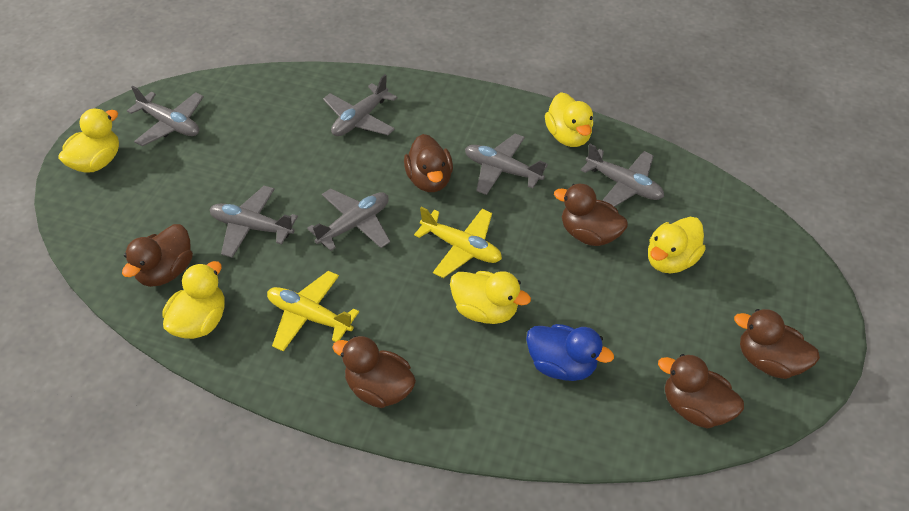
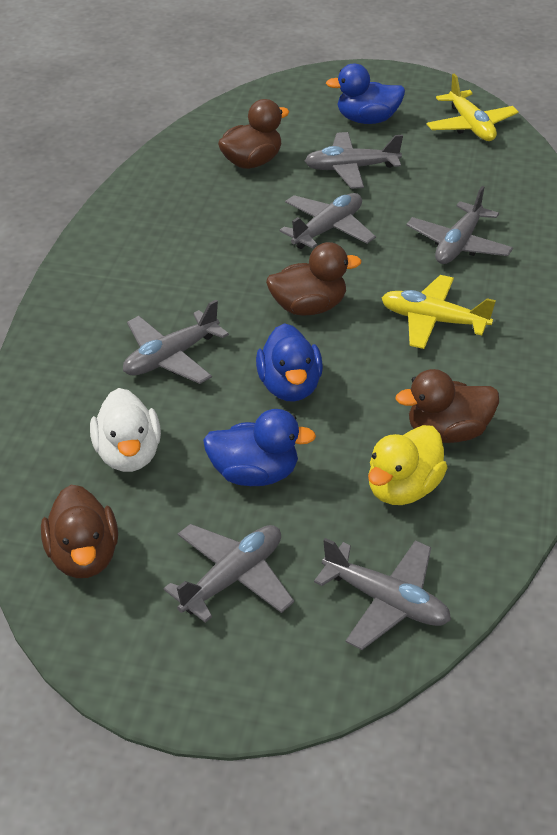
blue duck: [526,324,614,381] = 1 -> [203,409,316,486] [256,323,323,402] [326,64,405,124] = 3
brown duck: [122,224,193,287] [332,336,416,408] [404,134,453,192] [554,184,628,246] [658,354,744,429] [734,309,820,379] = 6 -> [41,485,118,578] [218,99,289,169] [266,242,362,316] [395,369,499,443] = 4
white duck: none = 0 -> [90,388,161,472] = 1
yellow duck: [58,108,119,173] [162,261,225,339] [450,271,531,324] [545,92,593,147] [648,217,706,273] = 5 -> [368,425,448,505] = 1

